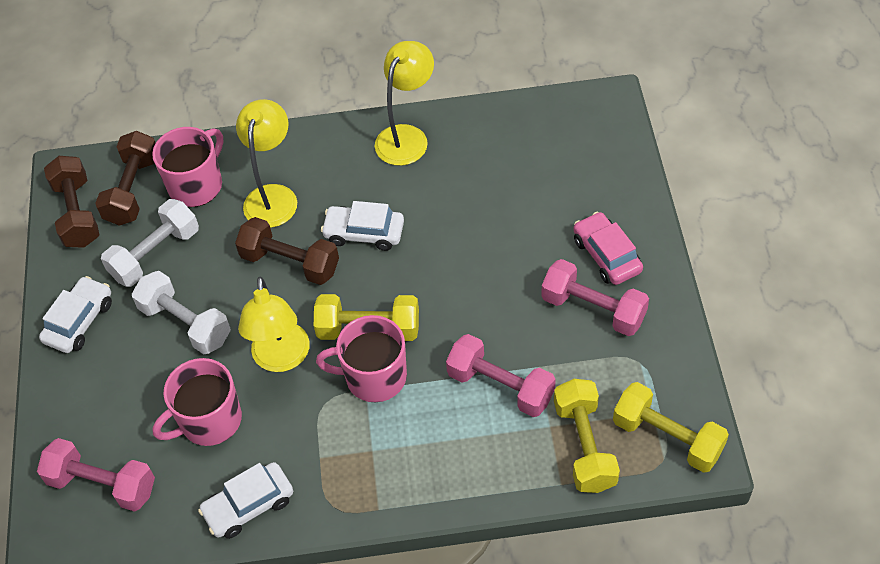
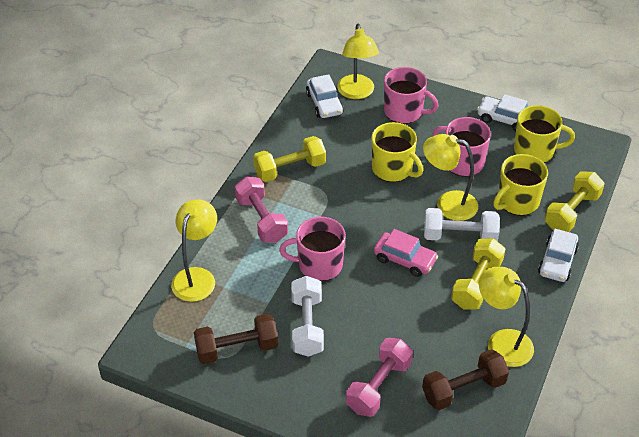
brown dumbbell: [44,156,100,248] [95,131,156,226] [235,217,339,285] = 3 -> [194,314,278,364] [422,349,509,410] = 2
pink dumbbell: [37,438,155,512] [446,334,556,417] [541,259,649,336] = 3 -> [235,177,288,243] [346,338,413,417] = 2
yellow lamp: [236,99,297,228] [238,277,310,372] [375,41,434,166] = 3 -> [171,199,217,302] [337,24,379,99] [423,134,478,221] [479,267,534,367] = 4
yellow mug: none = 0 -> [372,122,423,182] [493,154,548,215] [514,105,575,163] = 3

